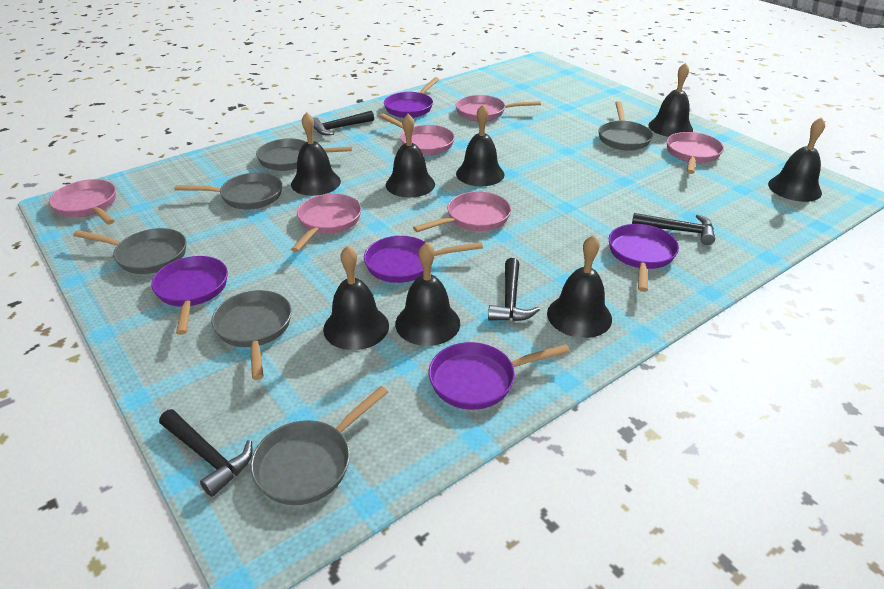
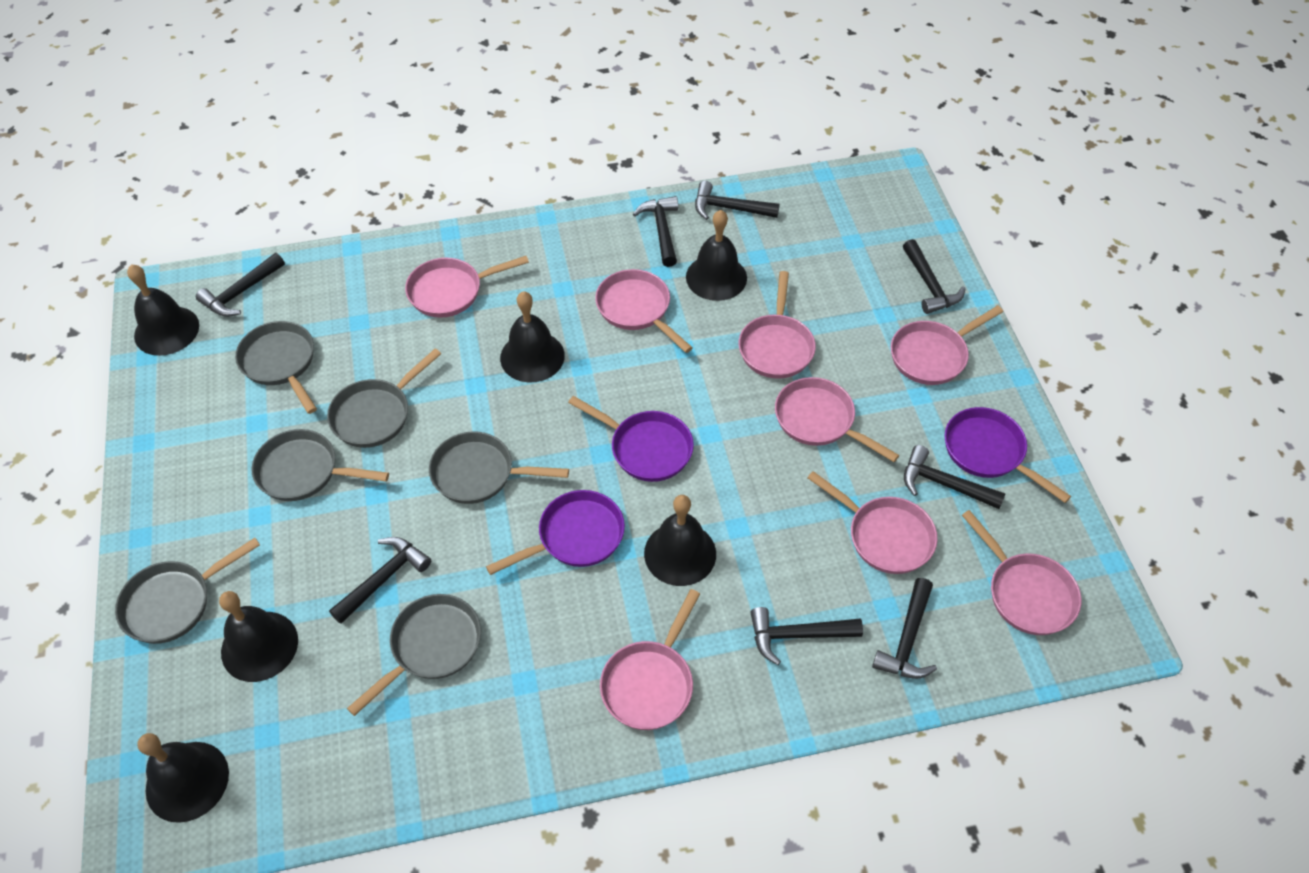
black bell: [291,112,341,196] [323,246,389,350] [386,114,435,197] [395,242,460,346] [456,105,504,186] [547,235,612,338] [649,63,693,137] [768,117,825,202] = 8 -> [127,264,199,356] [138,733,229,823] [219,591,298,682] [500,291,565,383] [644,495,716,586] [686,210,747,301] = 6
black hammer: [159,409,253,497] [313,111,374,135] [488,258,540,321] [632,213,715,245] = 4 -> [196,253,285,317] [329,537,431,624] [633,196,678,267] [695,181,780,220] [750,607,863,665] [872,578,937,679] [903,239,966,314] [904,445,1006,509] = 8
pink pan: [49,179,116,225] [291,194,362,252] [379,113,455,155] [413,192,511,232] [456,95,541,121] [667,132,724,174] = 6 -> [405,256,529,318] [595,269,693,353] [600,589,700,730] [739,271,816,379] [775,377,899,462] [808,471,938,574] [891,305,1003,385] [962,510,1081,635] = 8
purple pan: [151,256,228,335] [364,236,483,283] [384,77,439,118] [429,342,570,410] [609,224,679,292] = 5 -> [486,490,625,575] [568,396,694,482] [945,407,1071,503] = 3

